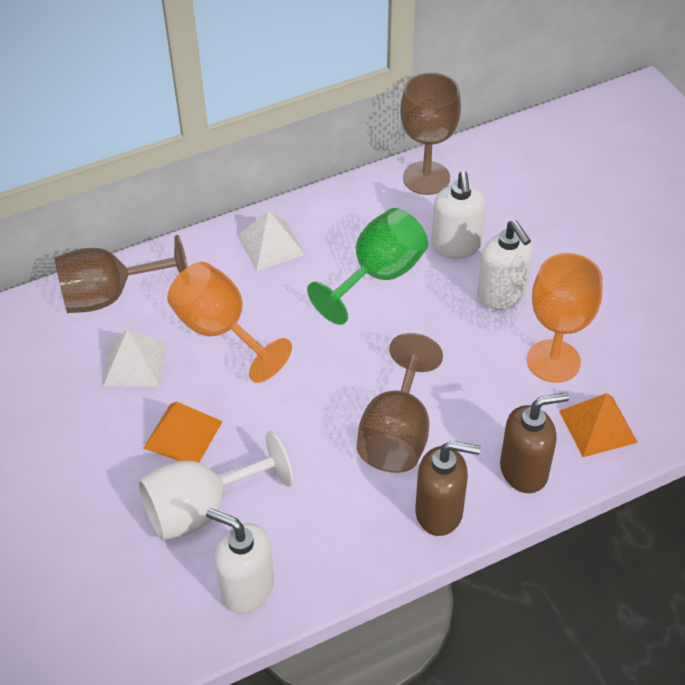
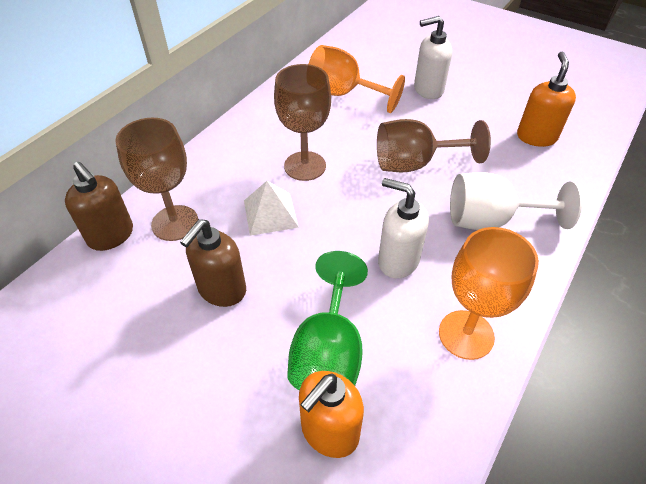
orange pyramid: [143,402,223,462] [559,393,638,457] = 2 -> none = 0
orange soap dispenser: none = 0 -> [299,371,364,458] [517,52,576,147] = 2
white pyramid: [103,330,166,387] [238,210,305,271] = 2 -> [244,181,299,236] = 1
white soap dispenser: [206,508,274,614] [431,171,486,258] [477,220,533,309] = 3 -> [378,178,429,279] [414,16,452,99] = 2

